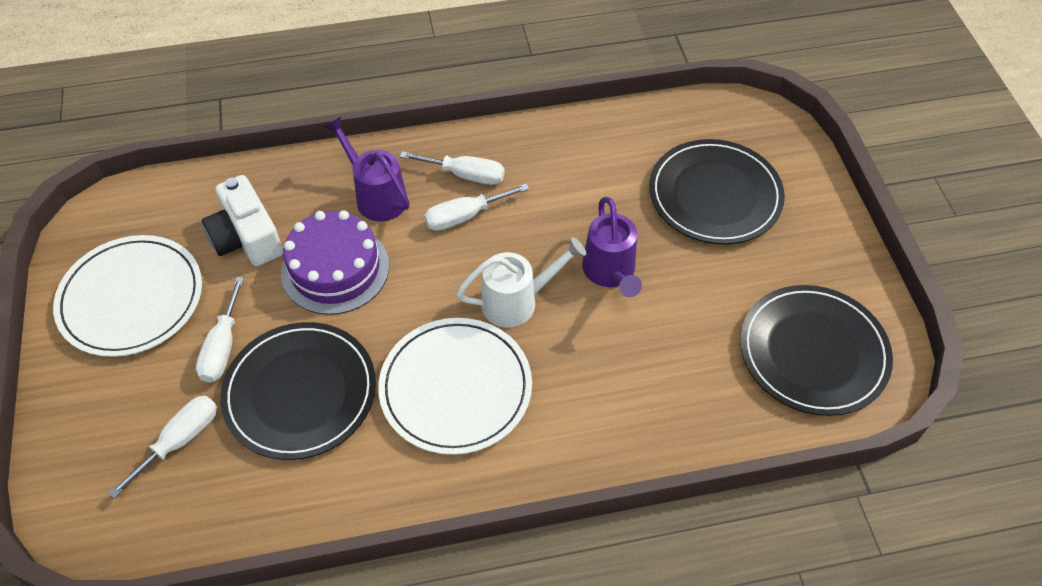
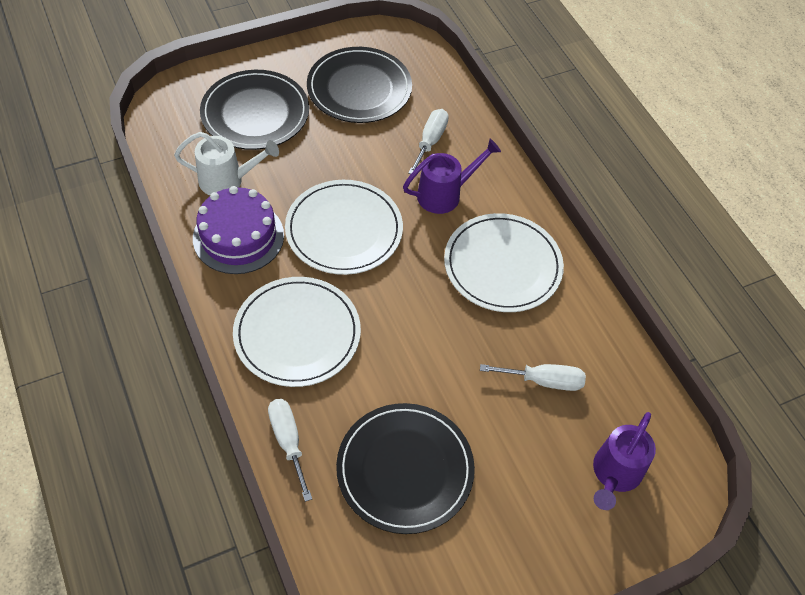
white camera: [202,175,283,266] = 1 -> none = 0
white plate: [53,235,202,357] [378,318,532,455] = 2 -> [233,277,361,387] [285,180,403,275] [444,213,564,312] = 3
white screwdriver: [108,396,217,498] [196,277,244,383] [400,151,505,185] [424,184,529,231] = 4 -> [268,399,312,502] [408,109,449,174] [480,364,586,391] = 3

